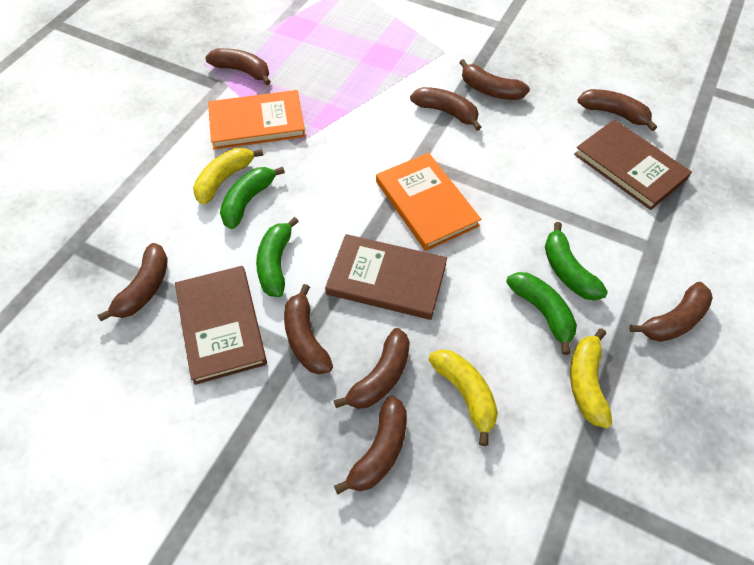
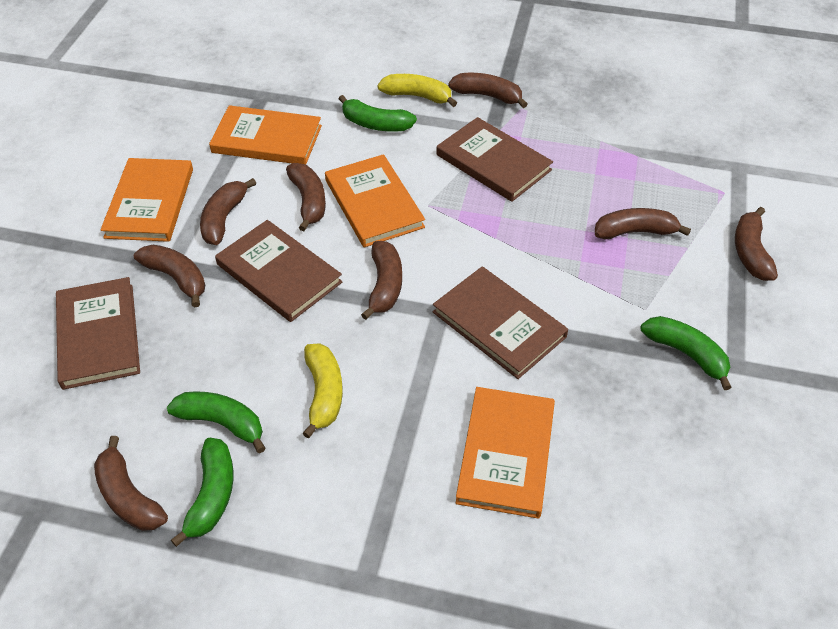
brown banana: [97,243,168,321] [205,48,271,85] [284,284,333,374] [334,328,410,409] [334,396,407,494] [410,87,481,131] [459,59,530,100] [578,89,657,131] [629,282,713,342] = 9 -> [94,436,168,531] [134,245,205,308] [200,178,257,245] [286,163,326,231] [361,241,402,320] [448,73,528,108] [595,208,691,239] [735,207,778,281] = 8
brown book: [175,266,267,385] [325,234,447,320] [574,119,692,210] = 3 -> [56,277,140,390] [215,220,342,322] [433,266,568,379] [436,117,553,202] = 4
orange book: [208,90,306,150] [376,153,481,251] = 2 -> [100,158,193,242] [209,105,322,164] [325,154,425,248] [456,387,555,519] = 4
yellow banana: [193,148,263,204] [428,349,498,446] [570,328,612,428] = 3 -> [302,343,343,439] [378,74,457,107] = 2

